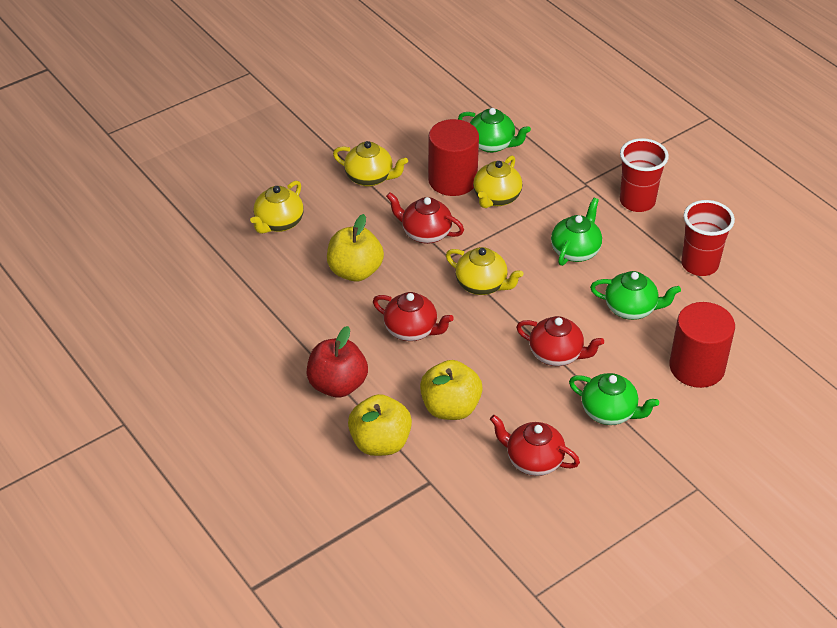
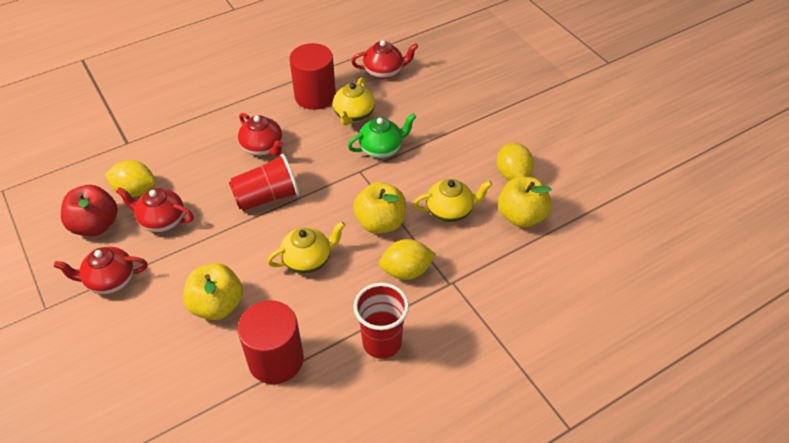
green teapot: [458,108,531,153] [551,198,602,266] [569,373,659,425] [590,271,681,320] = 4 -> [348,113,416,158] = 1
yellow lemon: none = 0 -> [105,160,156,197] [379,239,436,280] [497,143,534,181] = 3
yellow teapot: [250,181,304,234] [333,141,408,187] [446,247,524,295] [473,155,522,208] = 4 -> [267,221,345,274] [333,77,375,126] [413,179,492,223] = 3

